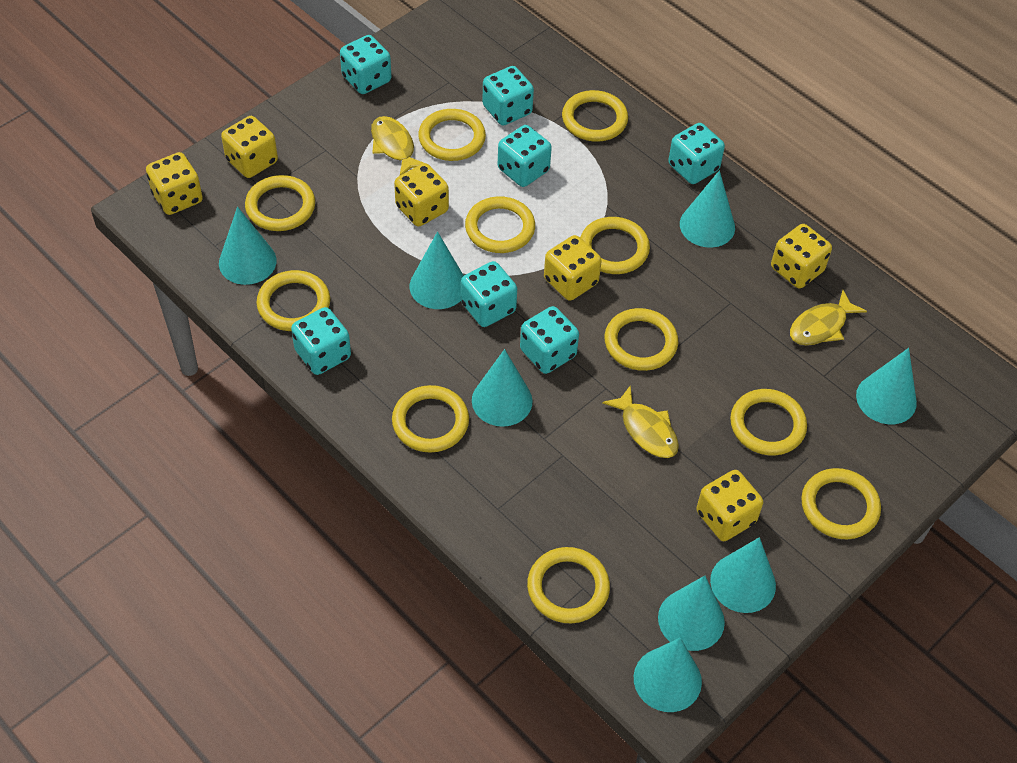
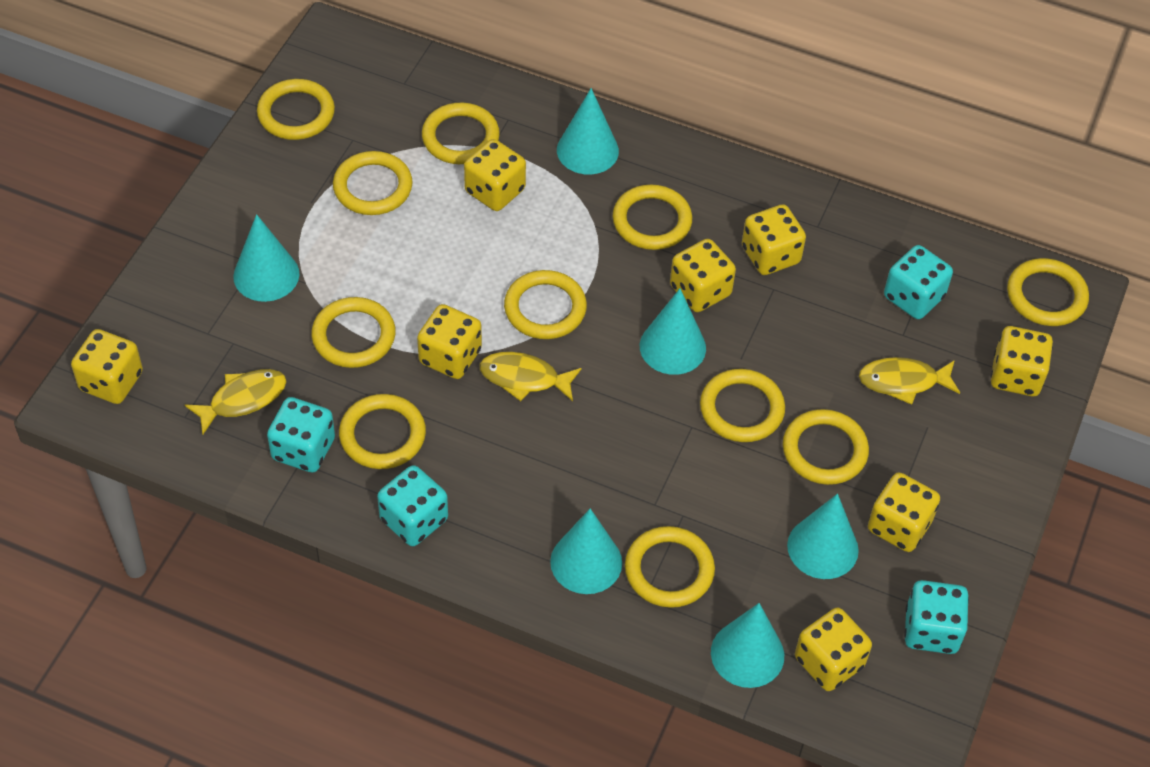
turquoise cone: [219,207,277,285] [409,232,464,309] [472,349,533,427] [634,638,702,712] [658,576,725,651] [680,170,735,248] [710,537,776,613] [856,348,917,424] = 8 -> [233,214,300,302] [550,508,622,594] [557,88,619,174] [640,289,706,375] [711,603,784,688] [787,494,859,579] = 6
turquoise dice: [291,307,351,375] [340,35,391,94] [461,261,517,327] [482,66,534,125] [498,125,552,187] [520,306,579,374] [668,123,725,184] = 7 -> [267,397,335,472] [377,465,448,546] [884,245,953,319] [904,580,969,654] = 4
yellow dice: [146,152,203,215] [221,116,278,178] [394,163,449,227] [544,235,602,301] [696,470,763,541] [771,224,832,288] = 6 -> [71,329,143,404] [417,304,482,379] [464,139,526,211] [670,239,736,312] [742,204,806,275] [795,608,872,691] [868,473,940,552] [991,326,1053,396] = 8

